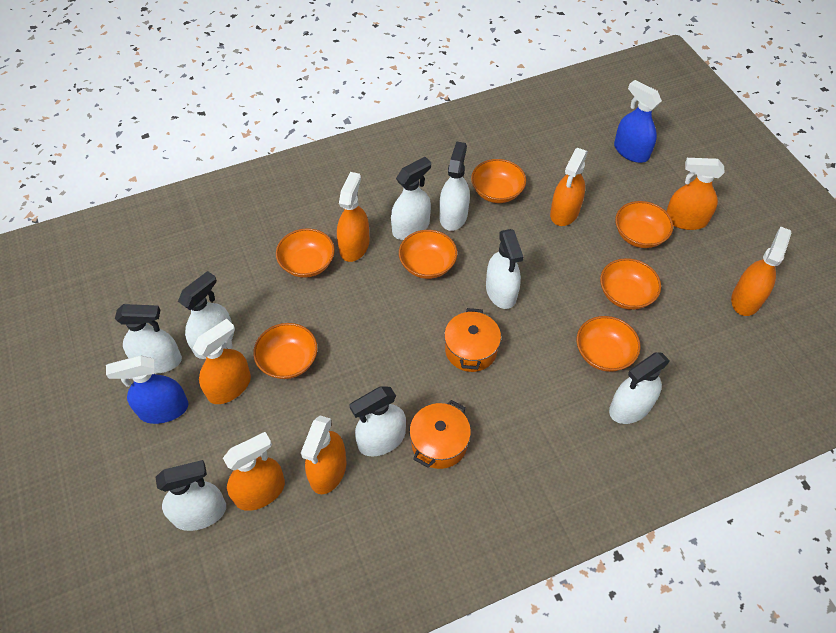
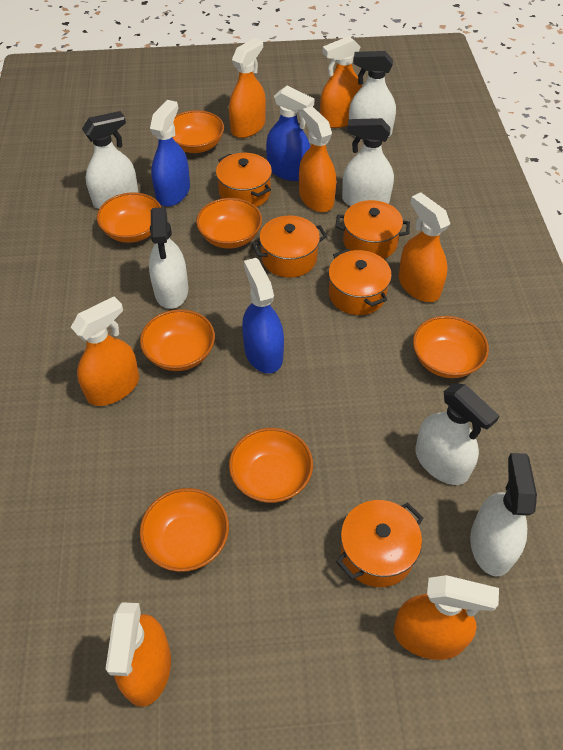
blue spray bottle: [106,355,189,424] [614,80,662,163] = 2 -> [150,100,190,207] [242,258,284,373] [266,86,314,181] = 3
orange pot: [409,400,471,469] [444,308,501,372] = 2 -> [216,153,272,207] [252,215,327,278] [328,249,392,315] [335,200,410,259] [336,500,423,587] = 5
white spray bottle: [115,304,182,374] [155,460,226,531] [178,271,234,359] [350,386,406,456] [391,157,431,240] [439,141,470,231] [486,229,523,309] [609,352,670,424] = 8 -> [82,111,138,209] [149,207,188,309] [342,118,394,206] [349,51,396,140] [415,384,499,485] [470,453,537,577] = 6

